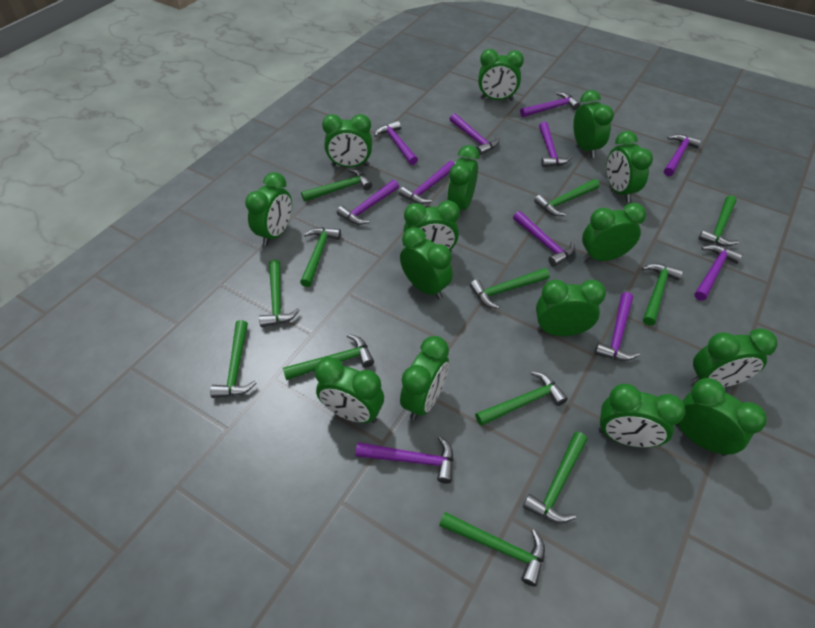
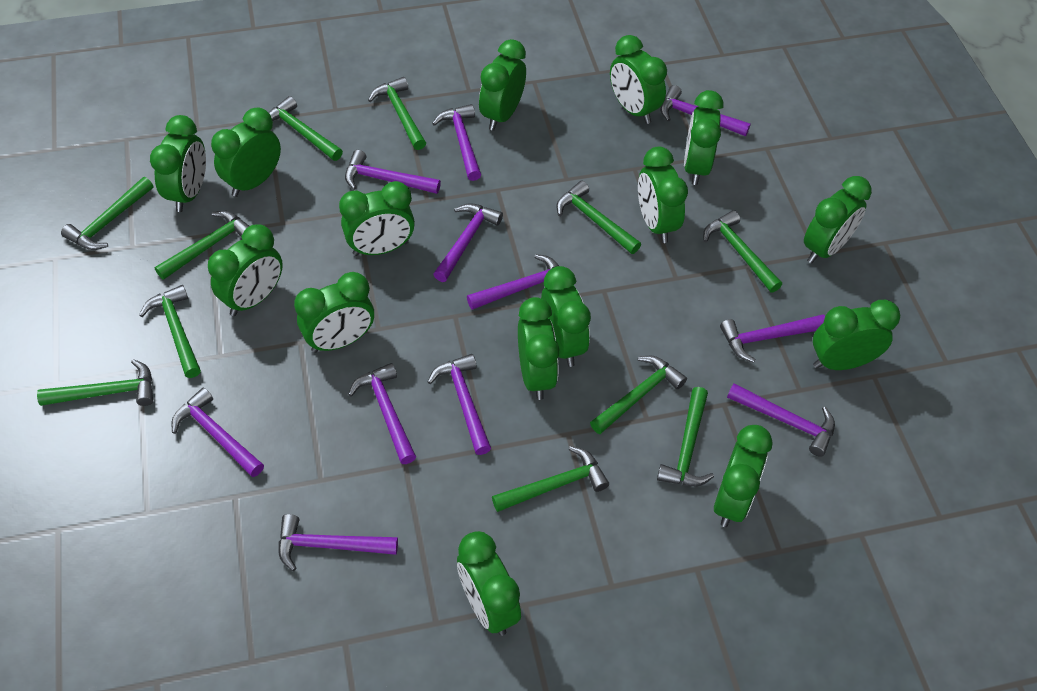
green hammer: [210,320,256,398] [259,259,300,327] [283,334,374,380] [300,227,341,287] [301,169,372,202] [439,512,545,587] [470,268,550,309] [475,371,568,426] [523,432,587,524] [534,179,600,216] [642,263,683,326] [698,195,739,247] = 12 -> [37,359,153,406] [61,177,153,250] [139,285,201,378] [155,211,249,280] [269,96,343,161] [368,77,426,150] [492,446,609,512] [556,181,641,254] [590,356,687,434] [657,387,714,486] [703,210,782,293] = 11

